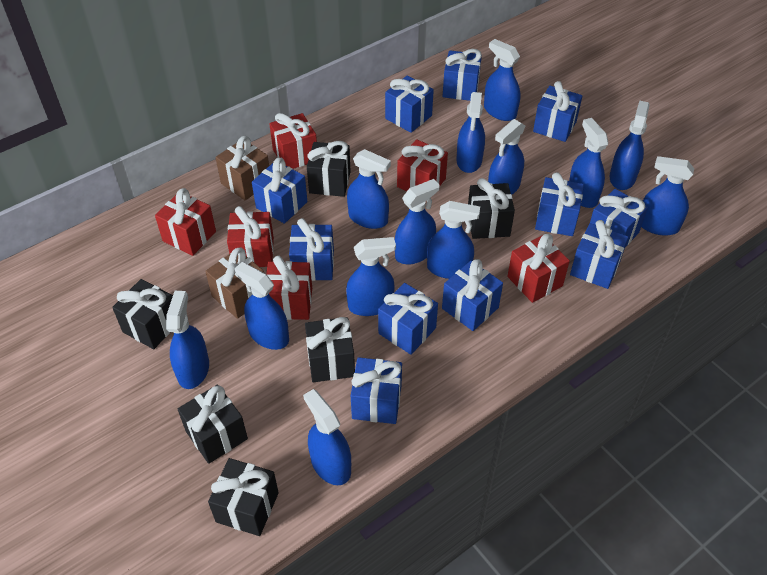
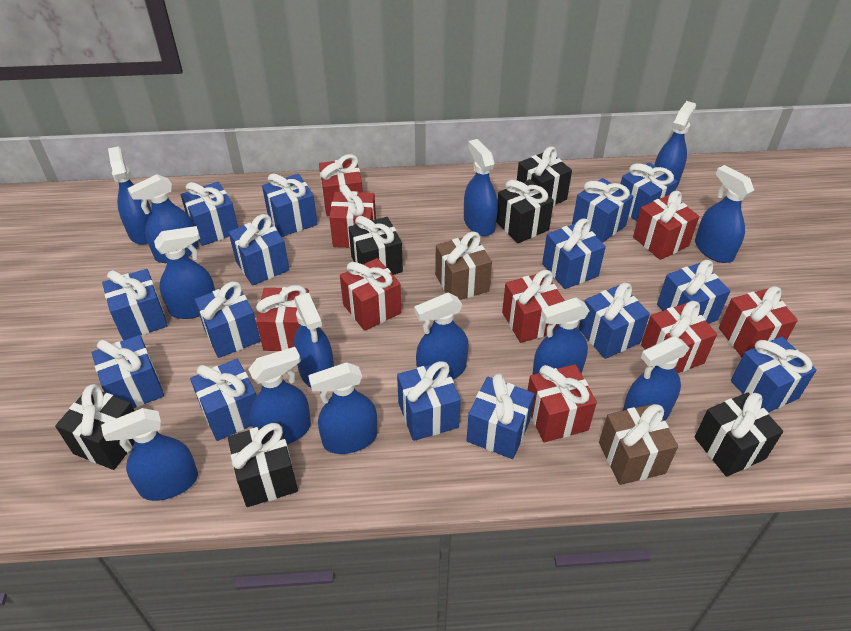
blue gift: [252,158,307,224] [289,218,334,281] [351,357,402,424] [378,283,438,355] [385,76,434,133] [442,259,503,331] [443,49,482,101] [533,81,582,142] [535,172,584,236] [570,220,628,289] [590,189,648,247] = 11 -> [92,335,164,408] [102,269,168,341] [181,182,238,246] [190,359,257,441] [195,282,261,358] [228,214,290,286] [262,173,318,237] [397,361,461,441] [466,373,535,459] [542,218,606,289] [572,178,634,243] [579,283,650,359] [621,162,678,221] [657,260,730,324] [731,336,817,413] = 15
red gift: [155,188,216,256] [227,206,274,267] [266,256,312,320] [269,113,317,169] [397,139,448,191] [507,234,570,303] = 6 -> [256,285,309,351] [319,154,363,216] [329,184,376,248] [340,258,401,331] [502,270,565,343] [527,364,597,442] [633,191,699,260] [641,301,717,373] [719,286,798,357] = 9

